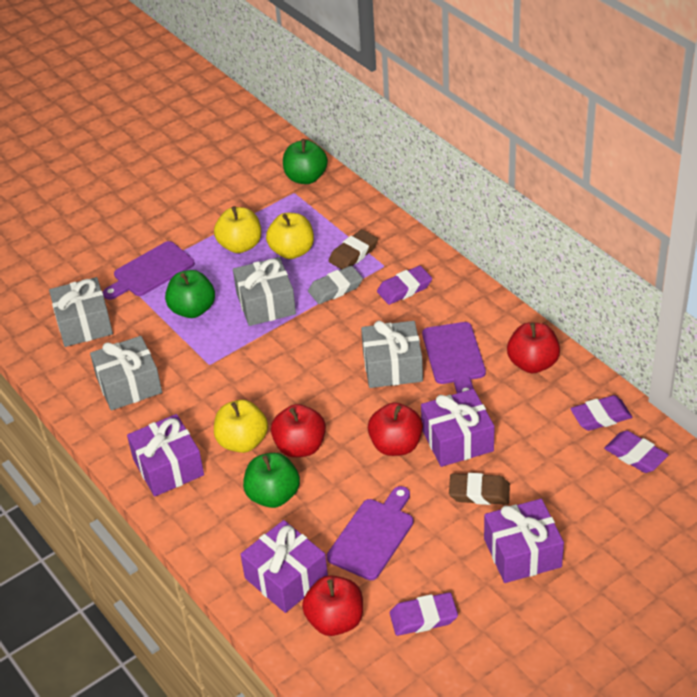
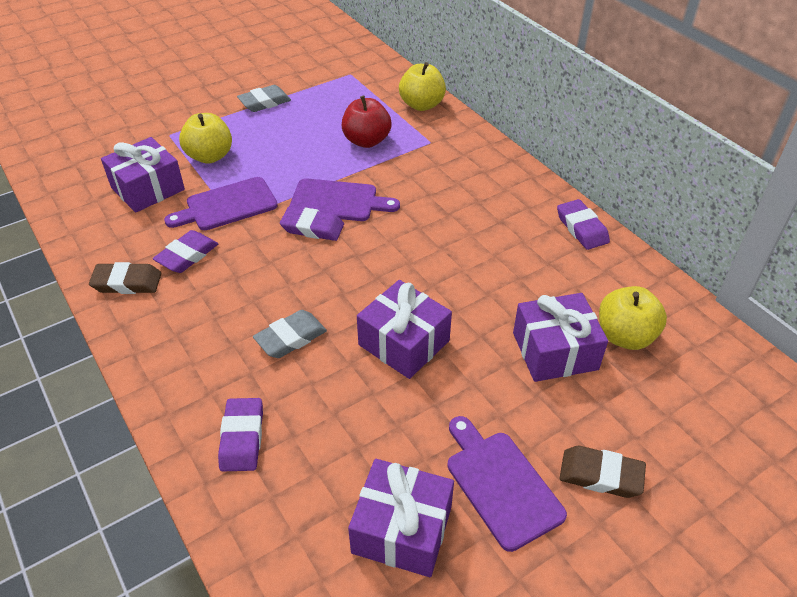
green apple: [165,270,215,318] [243,453,300,508] [283,139,328,184] = 3 -> none = 0
grey eraser: [308,266,363,304] = 1 -> [237,85,291,112] [253,310,327,358] = 2
grey gift: [49,277,113,347] [90,336,162,411] [233,257,296,326] [361,321,423,388] = 4 -> none = 0
red apple: [271,404,326,457] [302,575,363,636] [368,402,423,456] [507,322,560,373] = 4 -> [342,96,391,148] = 1

